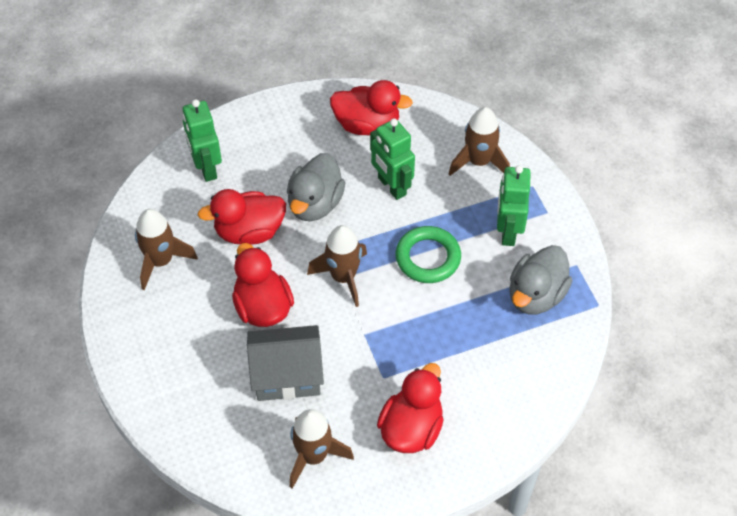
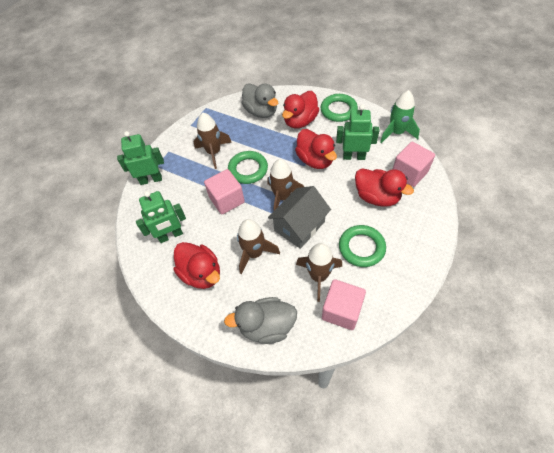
green ring: [396,226,461,283] = 1 -> [228,151,268,184] [321,94,358,122] [339,225,386,267] = 3
green rocket: none = 0 -> [380,90,420,143] = 1
pink cube: none = 0 -> [204,169,245,214] [322,279,366,330] [392,142,435,187] = 3

